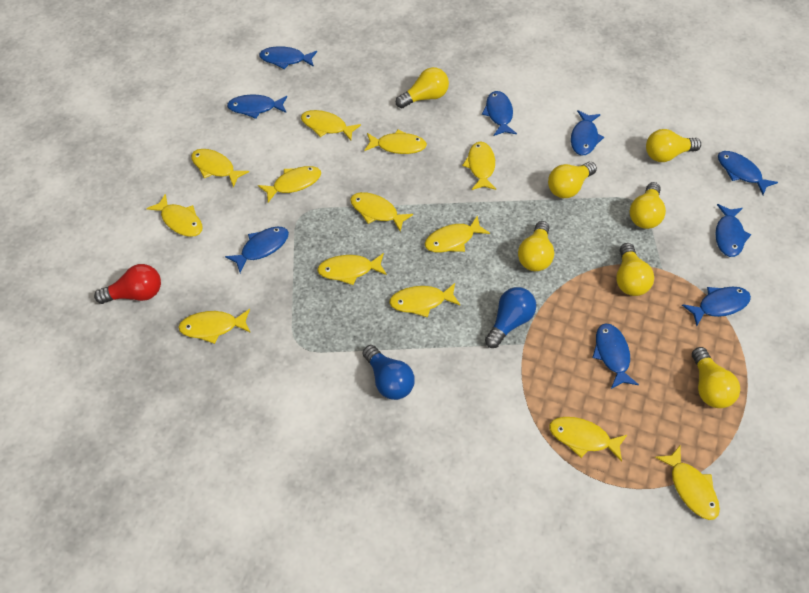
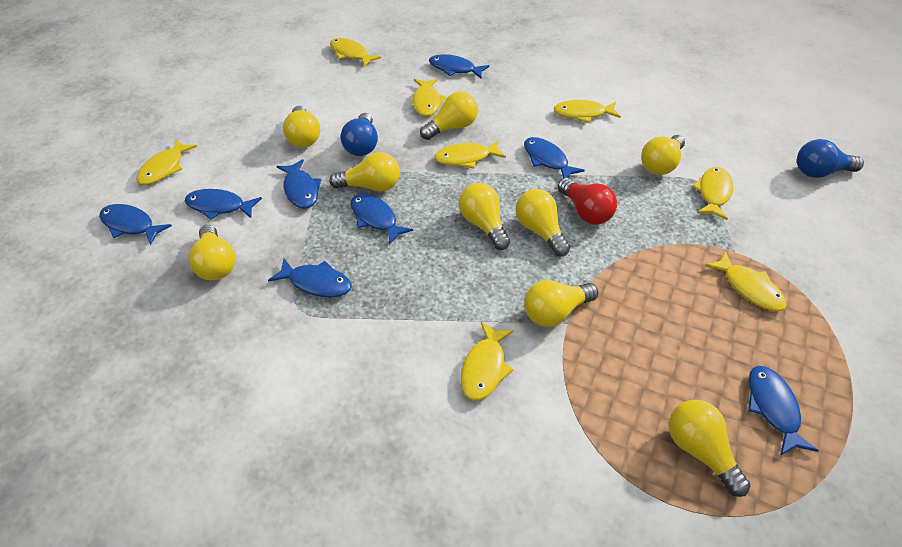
blue fish: [225,226,289,273] [227,94,287,119] [259,46,317,69] [482,91,517,136] [571,110,604,155] [592,323,639,389] [682,287,751,326] [715,204,751,257] [718,151,778,195] = 9 -> [99,204,172,245] [185,189,262,220] [268,259,352,298] [277,159,322,209] [351,193,413,245] [429,54,489,78] [524,137,585,178] [748,366,819,456] = 8
yellow fish: [146,194,203,237] [178,309,251,344] [191,149,249,187] [258,166,321,202] [301,110,361,140] [317,253,387,285] [350,192,413,232] [364,130,427,154] [389,283,461,317] [425,216,490,252] [462,141,496,190] [549,417,627,462] [655,446,720,520] = 13 -> [136,139,197,185] [330,38,381,67] [412,79,446,117] [435,140,506,168] [460,322,514,401] [553,100,621,123] [692,167,733,220] [704,251,787,311] = 8
yellow light bulb: [396,67,449,108] [518,221,554,271] [548,162,597,198] [616,243,654,296] [629,182,666,229] [646,129,701,162] [692,347,740,408] = 7 -> [189,225,235,280] [283,106,320,147] [329,152,400,192] [420,92,478,140] [459,183,510,250] [516,189,570,257] [524,280,598,327] [641,135,685,175] [669,400,751,497] = 9

